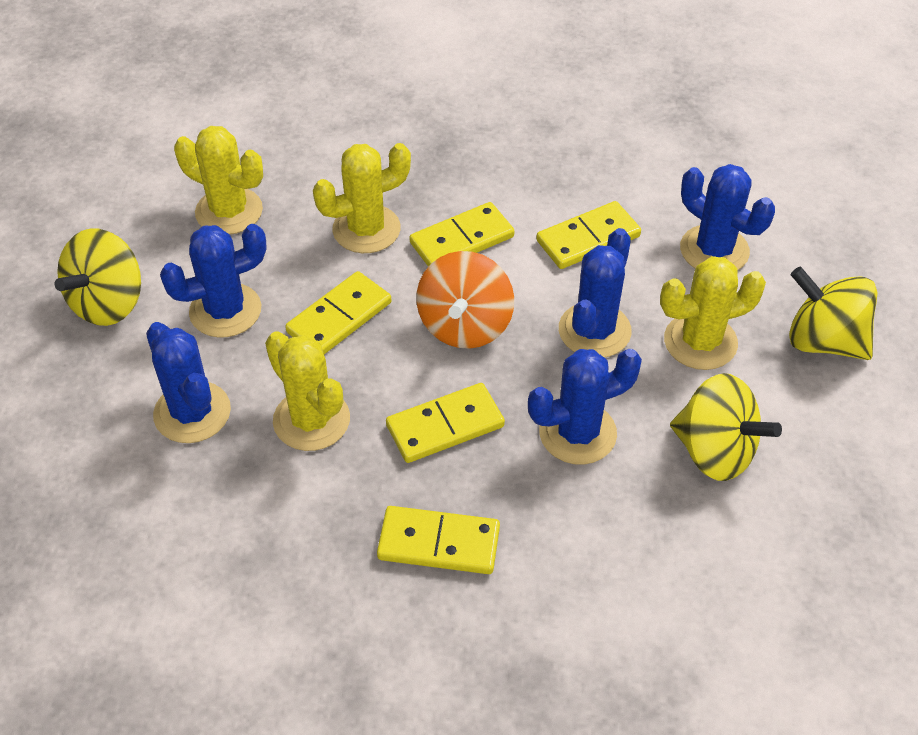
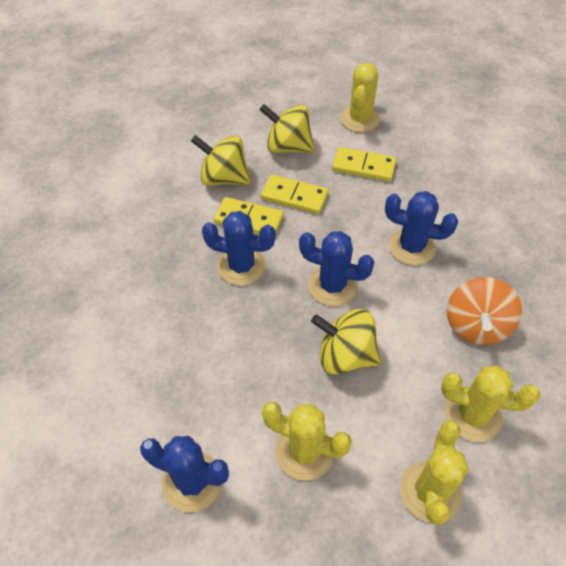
blue cactus: [146,322,231,443] [160,224,267,338] [528,349,642,465] [559,228,632,358] [680,164,775,270] = 5 -> [140,436,229,512] [202,211,276,286] [299,231,374,306] [385,191,458,265] = 4
yellow domino: [285,271,392,354] [377,506,500,574] [386,383,505,463] [410,202,514,267] [536,201,641,269] = 5 -> [214,197,284,235] [261,174,328,214] [332,147,396,182] = 3

